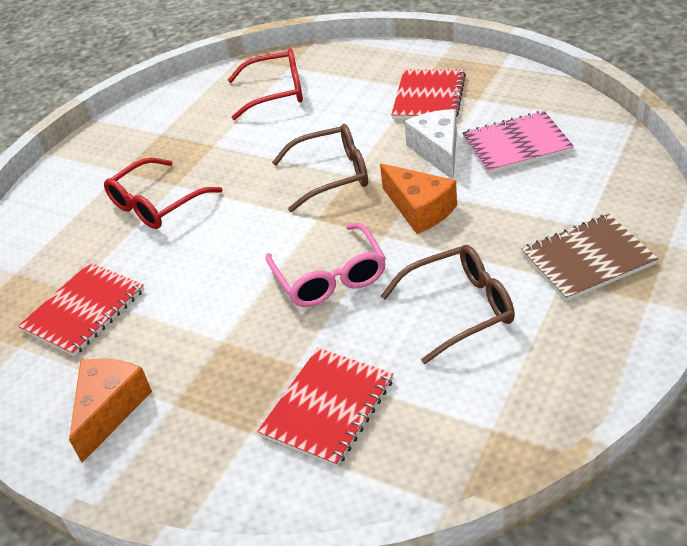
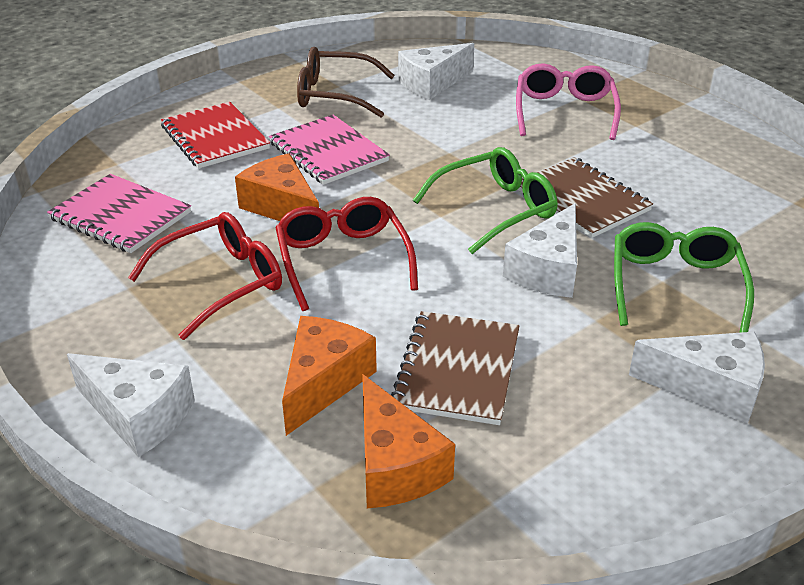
brown glasses: [272,124,368,212] [381,245,515,364] = 2 -> [297,47,395,118] = 1
brown notebook: [521,214,658,301] = 1 -> [391,311,520,425] [518,157,653,238] = 2
green glasses: none = 0 -> [413,147,558,254] [614,222,754,333] = 2
orange cheese: [69,359,152,463] [380,163,457,234] = 2 -> [235,153,319,221] [282,316,377,436] [362,374,455,508] = 3
pink notebook: [462,111,574,174] = 1 -> [47,174,191,253] [269,115,390,185] = 2
red notebook: [18,262,144,356] [257,348,393,467] [391,70,466,119] = 3 -> [161,102,270,169] = 1
white cheese: [404,109,457,180] = 1 -> [67,353,195,457] [398,43,474,100] [503,203,577,298] [629,332,765,424] = 4

